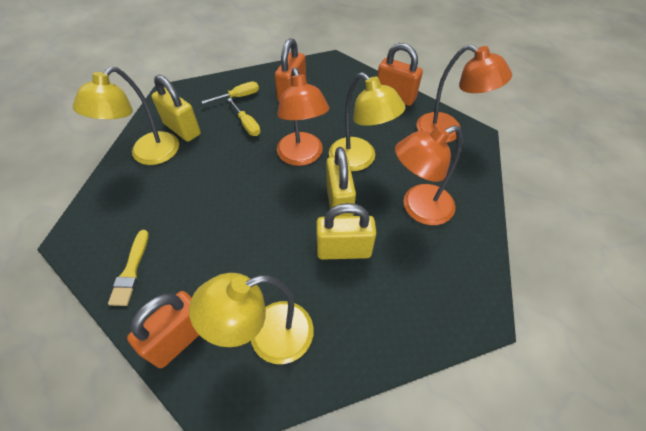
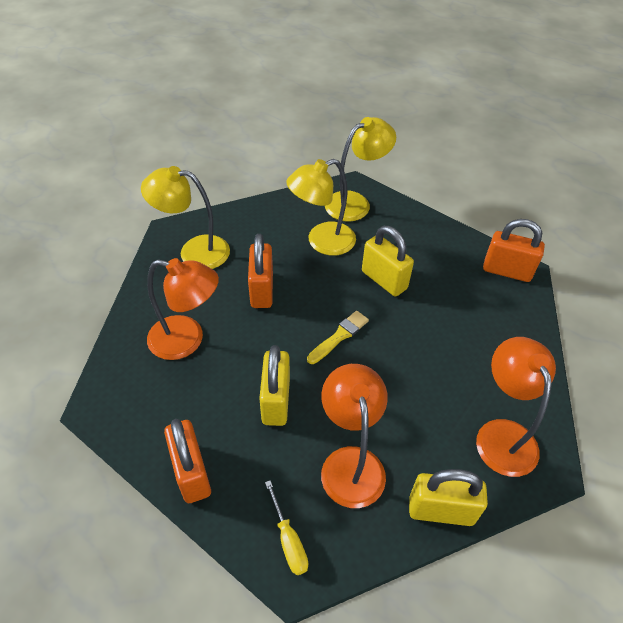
yellow screwdriver: [201,82,259,104] [227,98,260,136] = 2 -> [265,480,308,575] = 1

